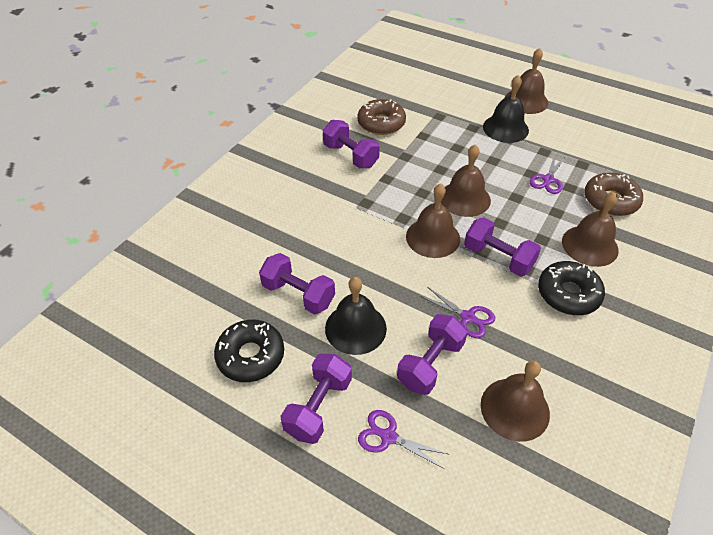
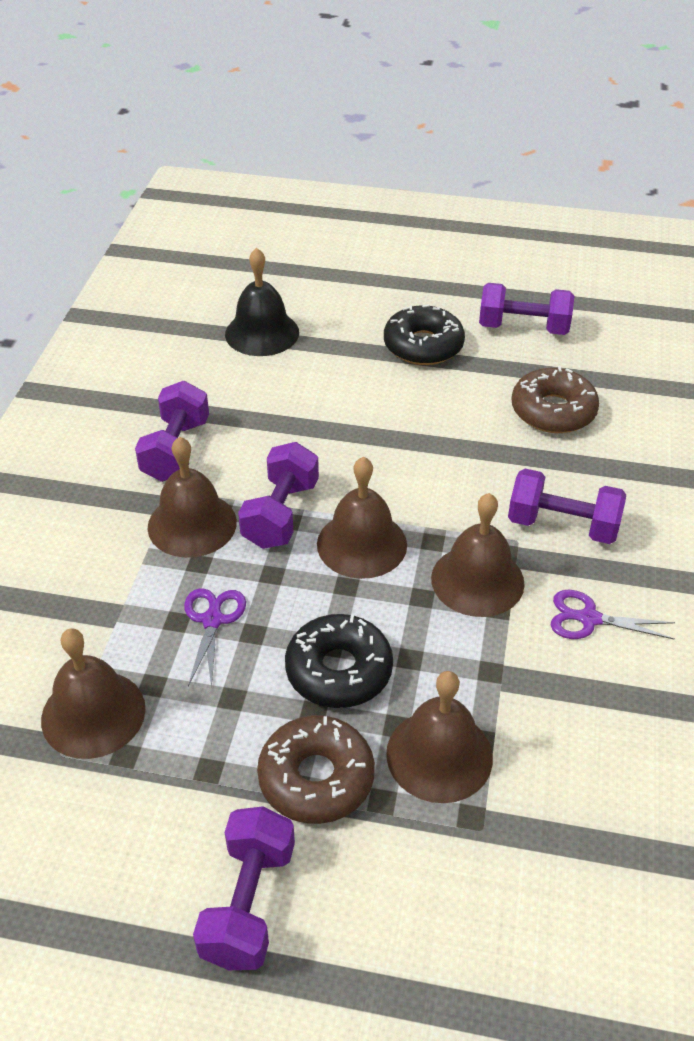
black bell: [325,277,387,355] [483,75,529,143] = 2 -> [225,248,299,356] = 1
purple scissors: [358,410,450,469] [420,287,495,338] [530,154,566,194] = 3 -> [184,588,246,689] [551,590,675,640] = 2

